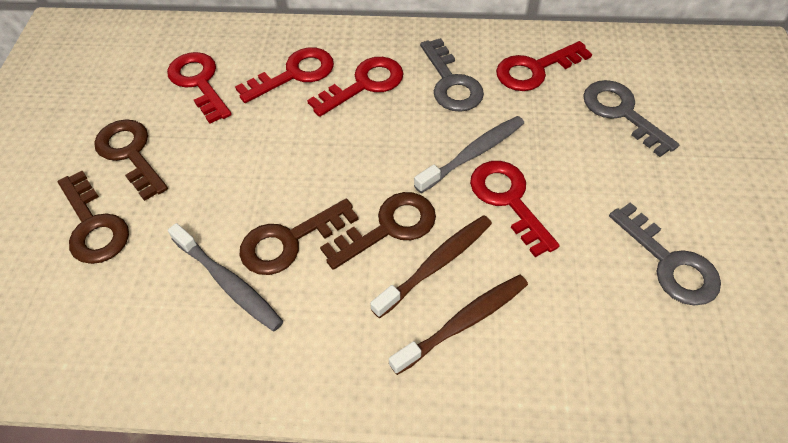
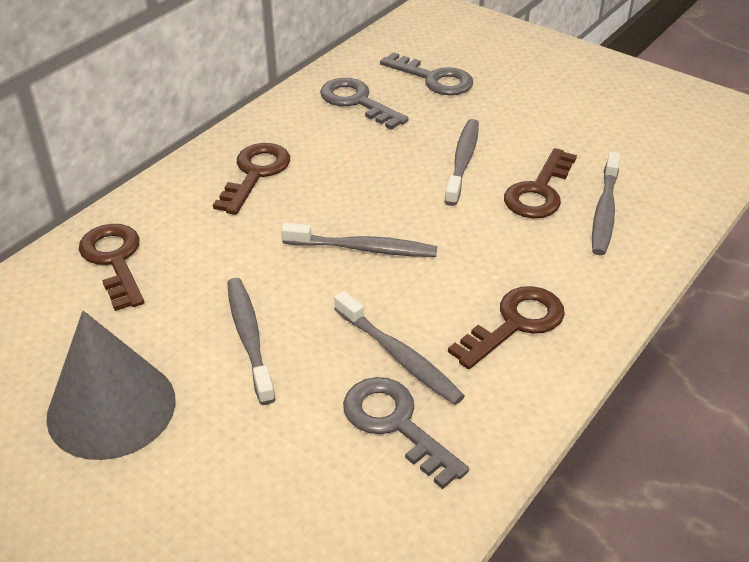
brown toothbrush: [370,215,492,318] [389,275,528,375] = 2 -> none = 0
grey cone: none = 0 -> [46,311,176,460] = 1
grey toothbrush: [168,223,284,331] [414,116,524,193] = 2 -> [227,278,275,405] [281,223,437,257] [334,291,465,405] [444,119,479,206] [592,151,620,255] = 5
red key: [167,52,232,124] [235,47,334,103] [307,57,404,117] [470,161,560,257] [496,41,592,91] = 5 -> none = 0

